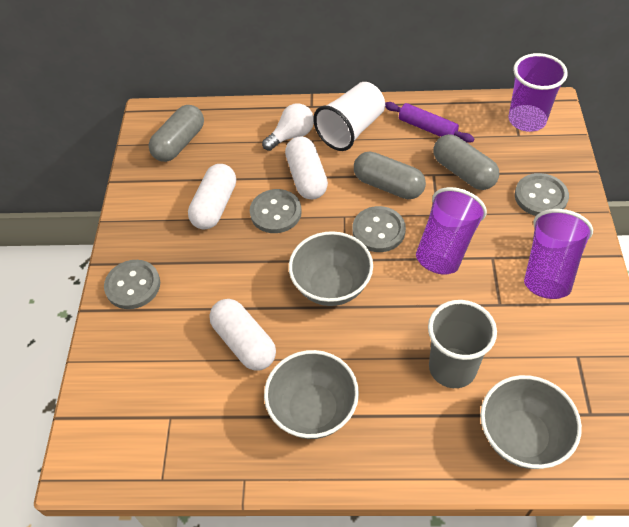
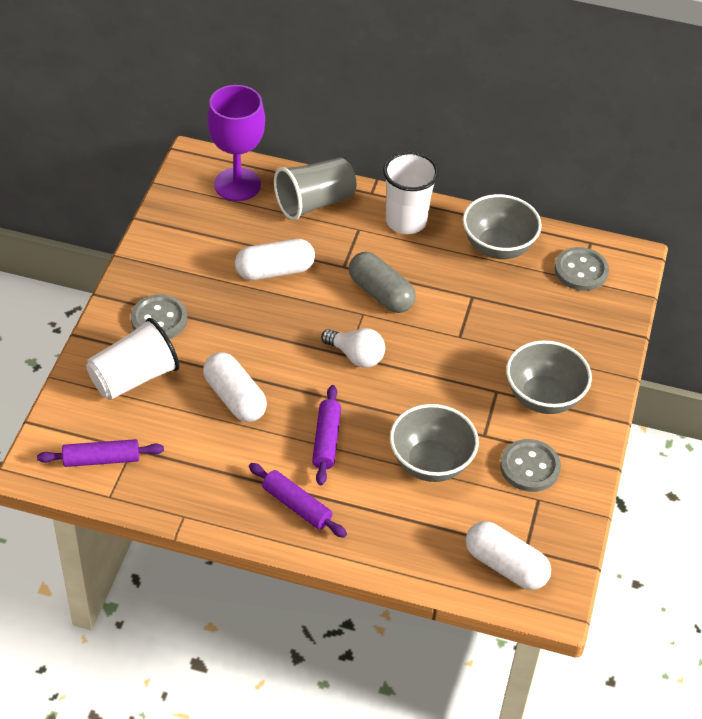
grey button: [104,260,160,309] [250,189,302,233] [353,206,406,252] [515,173,569,216] = 4 -> [131,294,187,339] [500,439,561,492] [554,247,609,291] = 3
grey capsule: [148,105,204,162] [354,151,426,199] [433,134,499,190] = 3 -> [349,252,416,313] = 1
purple cup: [416,187,487,275] [508,53,568,132] [524,209,593,299] = 3 -> none = 0
purple goblet: none = 0 -> [207,85,265,201] = 1
purple rolling pin: [385,102,474,143] = 1 -> [37,439,164,467] [249,463,347,538] [312,385,341,485] = 3
white cup: [313,82,385,151] = 1 -> [86,318,179,400] [383,152,439,234] = 2

